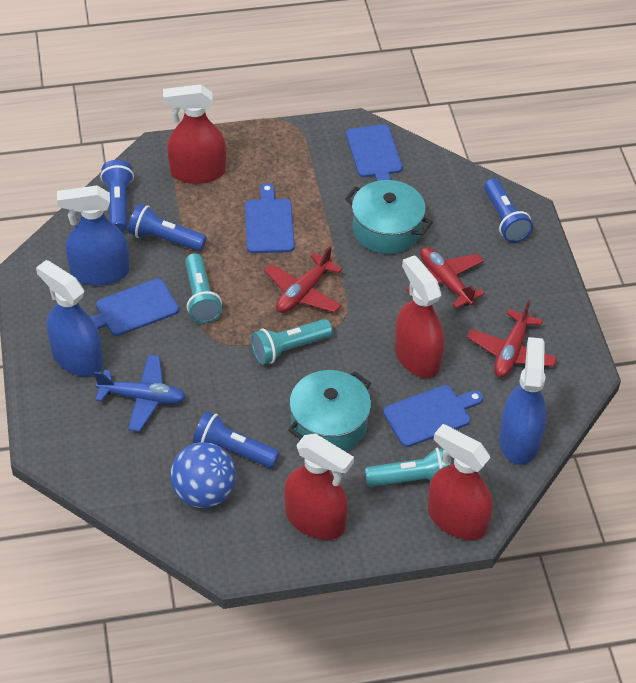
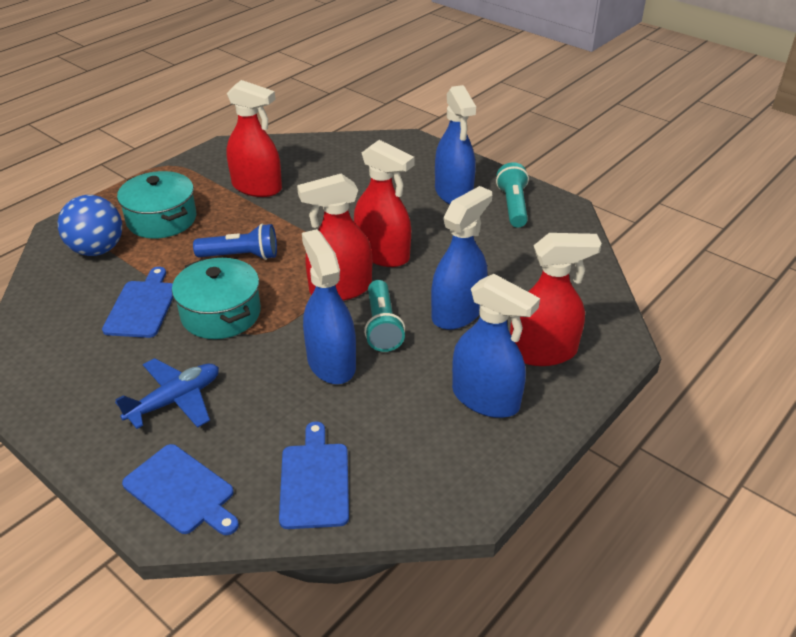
blue cutting board: [90,278,179,336] [245,183,295,253] [346,124,403,181] [383,385,483,447] = 4 -> [102,267,173,338] [122,444,239,535] [279,421,349,529] = 3
blue flashlight: [100,160,134,232] [128,204,207,252] [193,411,280,468] [484,178,533,243] = 4 -> [193,224,277,260] = 1
blue spray bottle: [36,260,103,376] [57,185,129,286] [499,337,547,465] = 3 -> [302,229,356,384] [431,186,492,330] [435,85,476,204] [452,274,540,418] = 4
red plane: [264,246,342,313] [406,247,485,309] [467,300,557,378] = 3 -> none = 0
turquoise flashlight: [185,253,222,323] [251,319,333,365] [365,448,451,487] = 3 -> [364,280,405,352] [496,162,529,227] = 2

